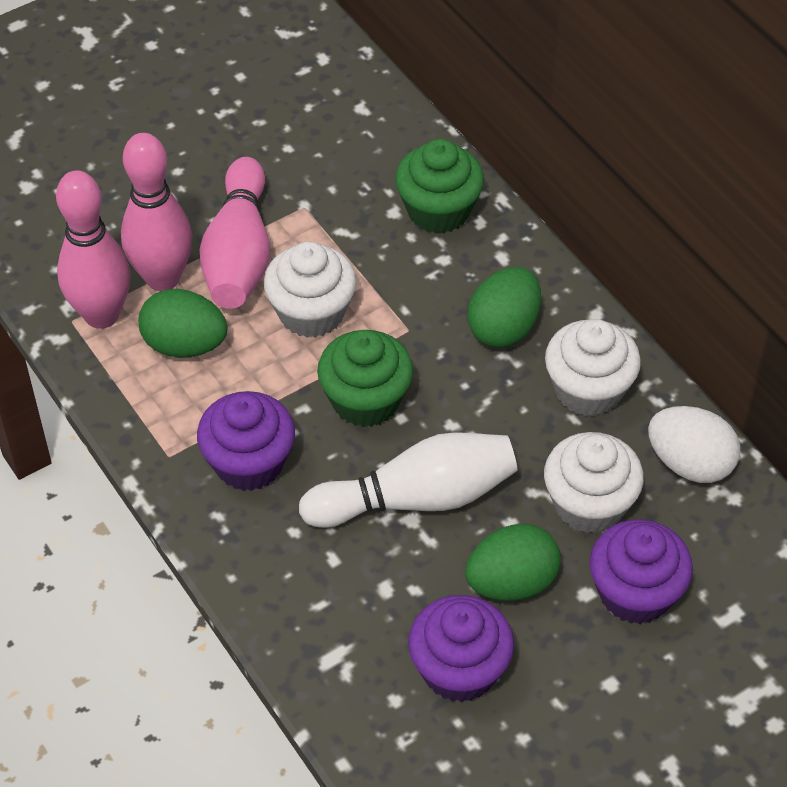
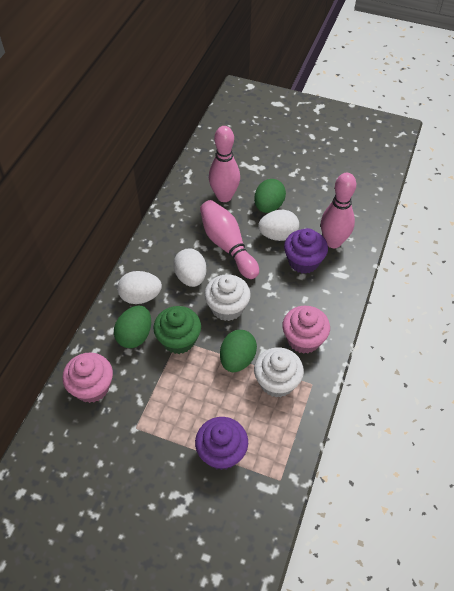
green cupcake: [317,330,413,427] [395,139,484,233] = 2 -> [153,306,201,354] = 1
pink cupcake: none = 0 -> [62,353,113,403] [282,306,330,354] = 2
purple cupcake: [197,391,295,491] [408,595,514,702] [589,519,693,624] = 3 -> [195,417,248,470] [284,228,328,274] = 2
white bowling pin: [299,432,518,528] = 1 -> none = 0
white cupcake: [264,242,356,338] [544,432,644,533] [545,319,641,417] = 3 -> [204,274,251,321] [254,348,304,398] = 2
white egg: [648,406,740,483] = 1 -> [117,271,162,304] [173,248,207,287] [258,210,299,241] = 3

